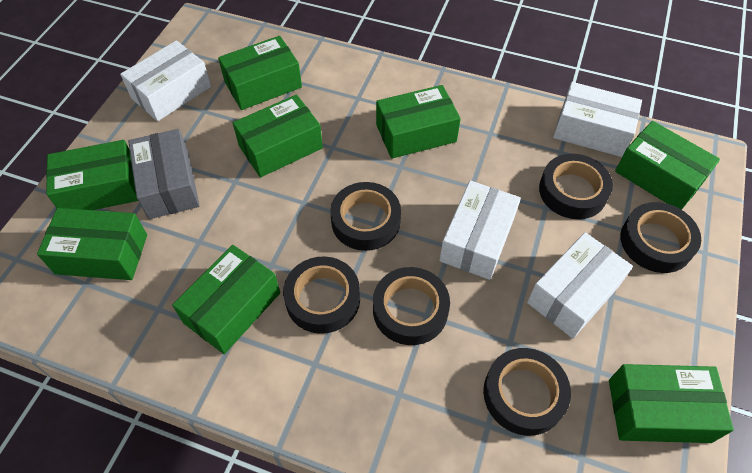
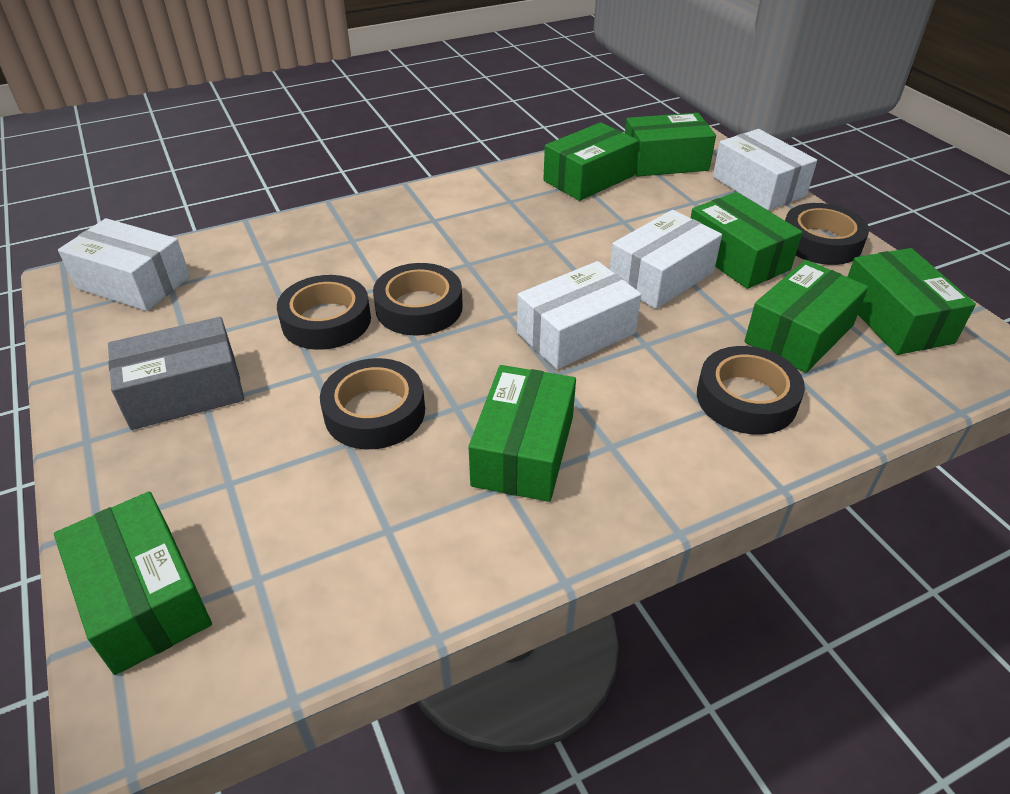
black tape: [283,256,360,334] [330,182,401,251] [373,267,450,345] [483,348,571,436] [539,154,613,219] [620,202,701,273] = 6 -> [277,275,371,350] [320,358,425,449] [373,263,463,335] [697,346,805,435] [785,203,869,265] = 5
green box: [37,208,147,280] [46,140,138,210] [172,245,280,354] [218,36,302,110] [233,94,323,178] [376,85,461,159] [609,364,734,443] [615,121,720,210] = 8 -> [54,491,212,675] [468,365,576,502] [543,122,639,201] [625,113,716,177] [691,192,802,289] [744,260,868,373] [847,248,976,355] = 7

